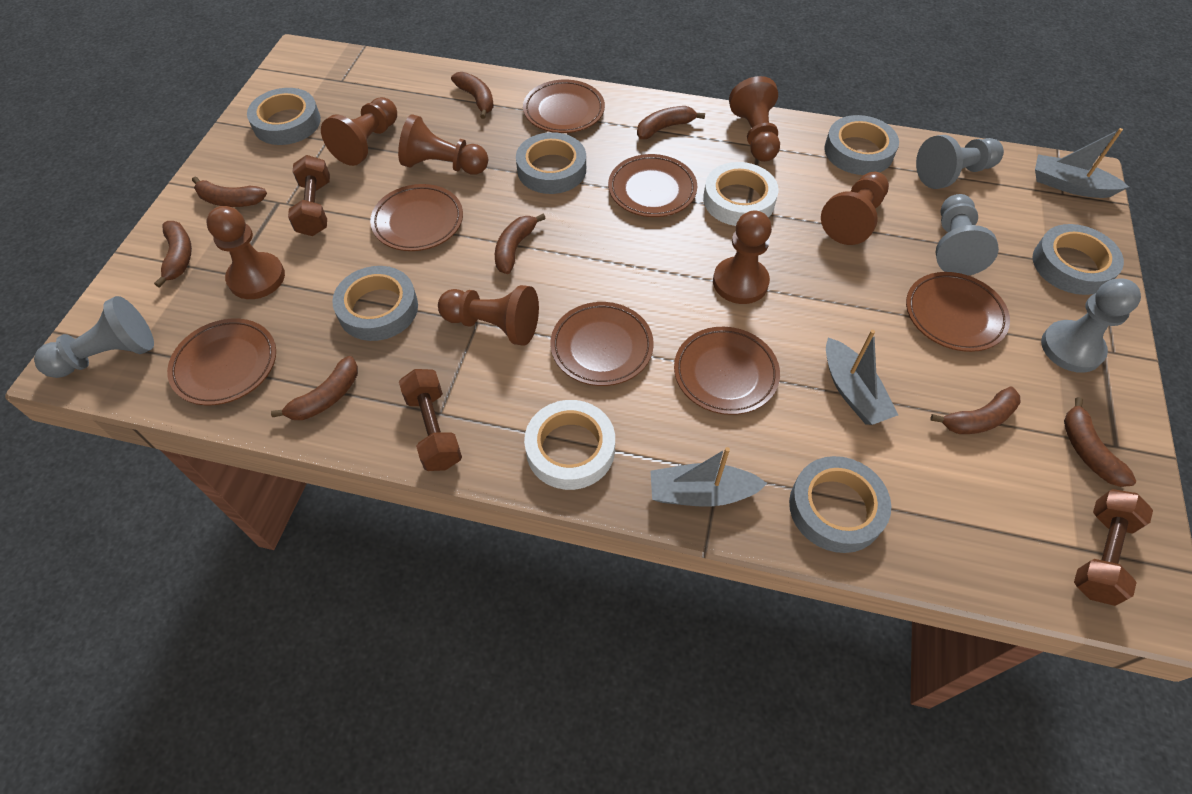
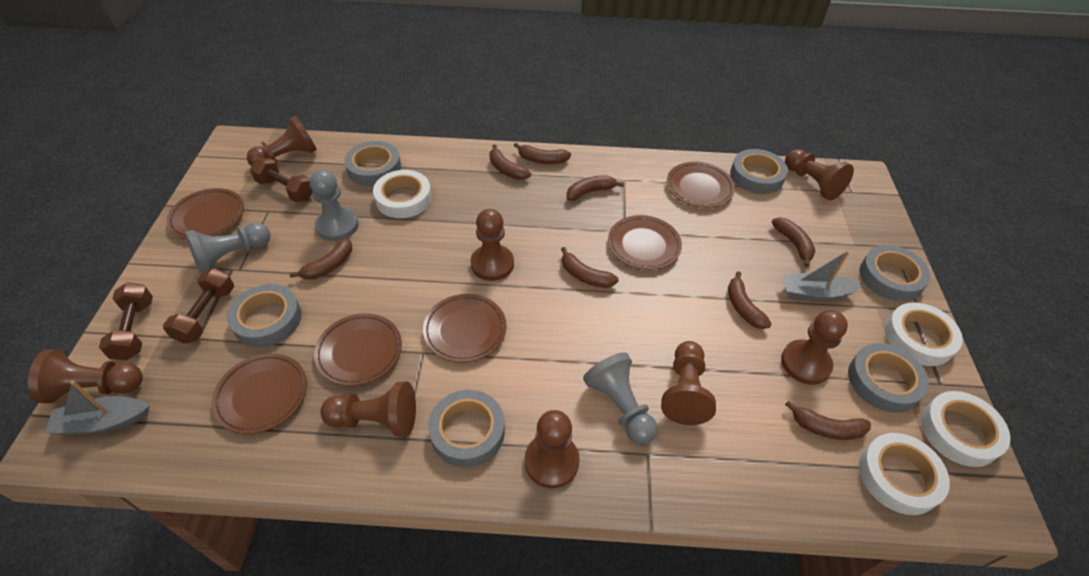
brown pawn: [206,206,285,299] [321,97,397,166] [398,114,488,175] [438,285,539,346] [713,211,772,304] [729,76,780,162] [821,172,889,245] = 7 -> [28,350,143,403] [247,116,317,166] [320,381,416,437] [470,209,514,281] [525,410,580,488] [661,341,716,425] [781,310,848,385] [785,149,854,200] = 8
brown plate: [167,319,276,405] [370,184,463,251] [523,80,605,133] [550,302,654,386] [608,154,697,217] [674,327,780,415] [906,272,1010,352] = 7 -> [167,188,244,239] [212,353,307,434] [314,313,402,386] [423,294,506,362] [608,215,682,270] [667,162,735,208] = 6
grey boat: [650,447,767,507] [826,330,898,425] [1035,128,1129,198] = 3 -> [45,381,150,435] [782,250,862,301] = 2
grey pawn: [34,296,154,378] [916,135,1004,189] [936,194,999,276] [1041,278,1141,373] = 4 -> [185,223,271,274] [310,170,359,241] [583,352,658,445] = 3
white tape: [524,400,615,490] [703,162,779,226] = 2 -> [373,170,432,218] [859,433,950,515] [885,302,963,366] [921,391,1010,467] = 4

